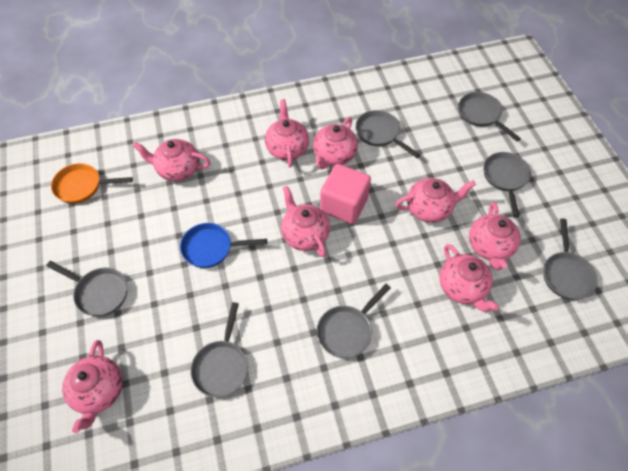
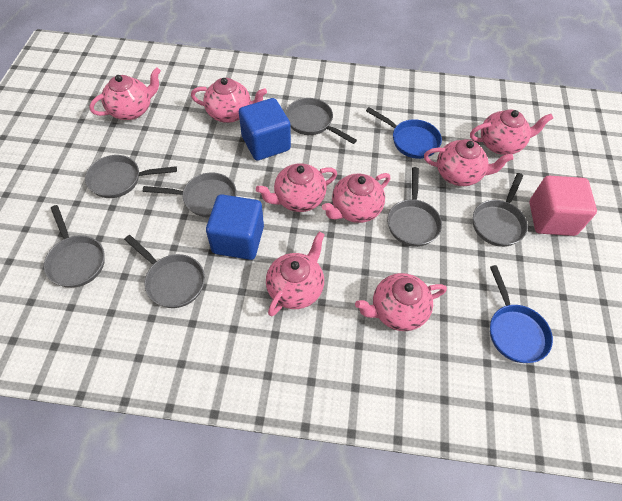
blue cube: none = 0 -> [206,194,264,260] [239,98,291,161] = 2
blue pan: [180,223,267,268] = 1 -> [366,107,442,159] [490,265,553,363] = 2
orange pan: [51,163,133,204] = 1 -> none = 0

